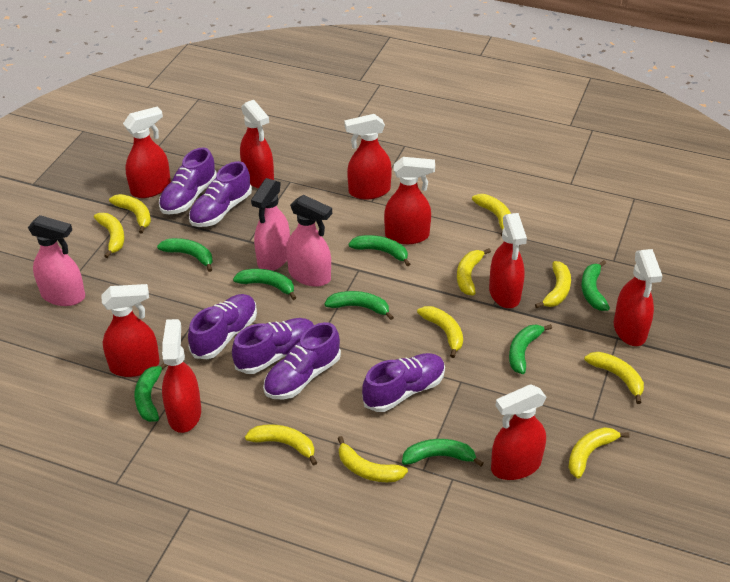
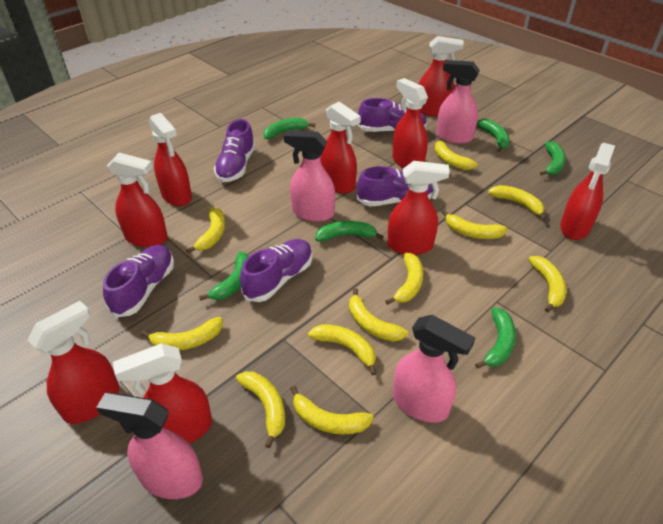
green banana: [134,363,168,422] [157,238,213,272] [233,269,297,300] [325,291,394,320] [349,235,410,266] [402,439,484,466] [509,324,552,374] [581,260,610,311] = 8 -> [199,251,249,301] [263,118,315,139] [315,221,384,241] [475,307,516,369] [477,119,509,152] [540,141,566,176] = 6
pink spray bottle: [28,215,85,306] [251,178,290,271] [286,195,332,287] = 3 -> [96,392,203,499] [284,130,335,222] [393,315,475,423] [436,60,480,144] = 4
purple shoe: [159,147,217,215] [188,294,257,359] [189,161,252,227] [232,318,314,374] [263,322,341,399] [362,353,445,412] = 6 -> [103,245,174,318] [214,119,255,182] [240,239,312,302] [357,166,433,206] [358,98,427,132] = 5
yellow banana: [94,213,125,258] [109,194,151,234] [245,424,317,466] [338,436,408,482] [417,306,463,358] [457,248,491,296] [472,194,511,237] [535,261,571,308] [568,427,630,478] [584,352,644,404] = 10 -> [141,317,223,350] [186,207,225,253] [236,371,285,448] [290,386,374,435] [308,324,376,376] [349,288,408,342] [385,253,423,305] [434,137,478,170] [442,210,507,239] [488,185,546,220] [528,256,566,312] = 11

